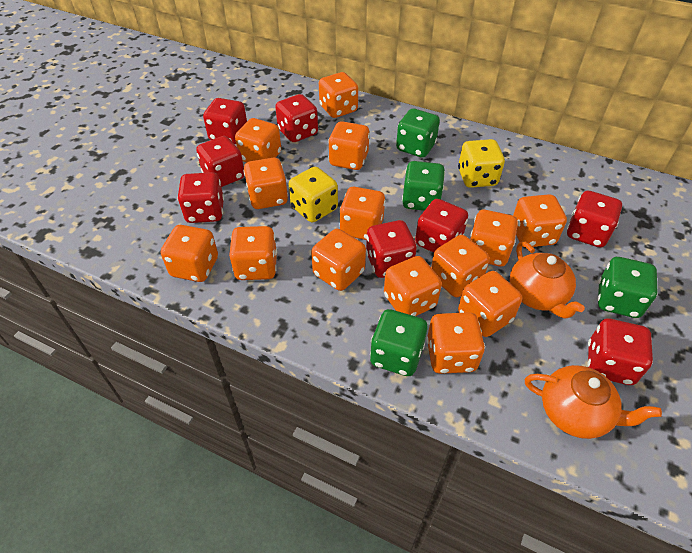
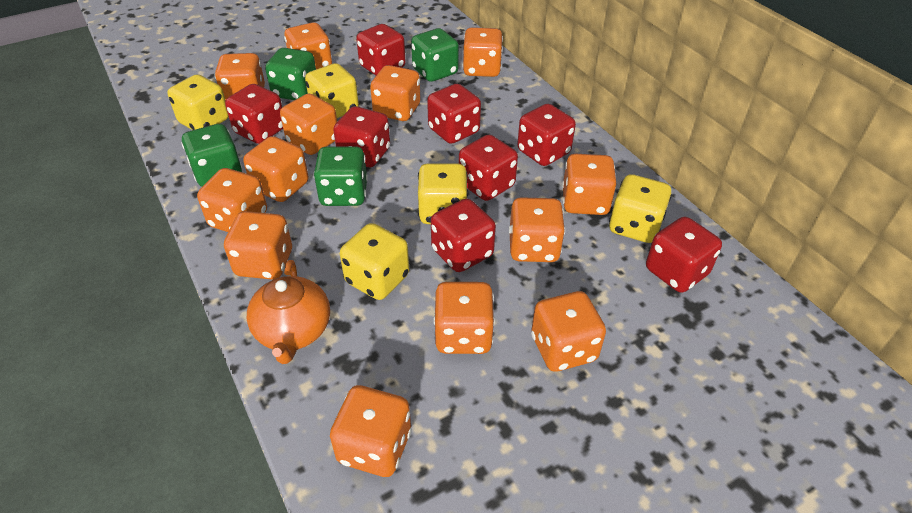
orange dice: [161,225,218,282] [229,226,277,280] [235,118,281,162] [243,158,288,209] [311,229,366,291] [319,72,358,118] [328,121,370,170] [339,187,386,240] [384,256,442,316] [426,312,485,374] [431,235,490,297] [458,271,522,337] [470,210,518,267] [513,194,567,247] = 14 -> [197,168,267,232] [215,53,265,100] [224,211,292,280] [243,136,309,202] [280,93,337,155] [284,22,332,69] [330,385,412,477] [370,65,420,121] [434,282,495,354] [462,27,503,77] [509,197,565,262] [531,291,606,372] [562,154,616,215] = 13
orange teapot: [510,242,585,319] [525,365,662,439] = 2 -> [247,260,330,364] = 1
yellow dice: [289,167,338,222] [458,139,505,188] = 2 -> [167,74,229,130] [305,63,359,118] [340,223,409,300] [418,163,468,224] [609,174,672,243] = 5

